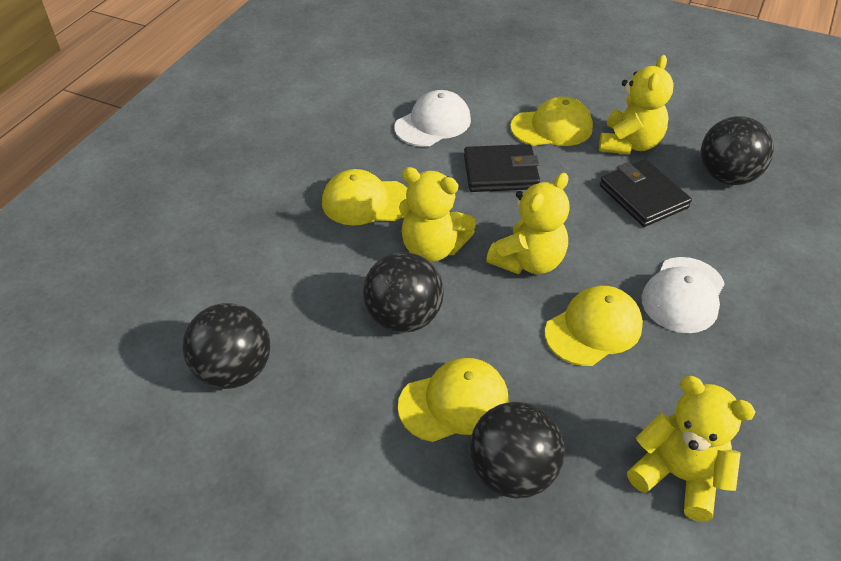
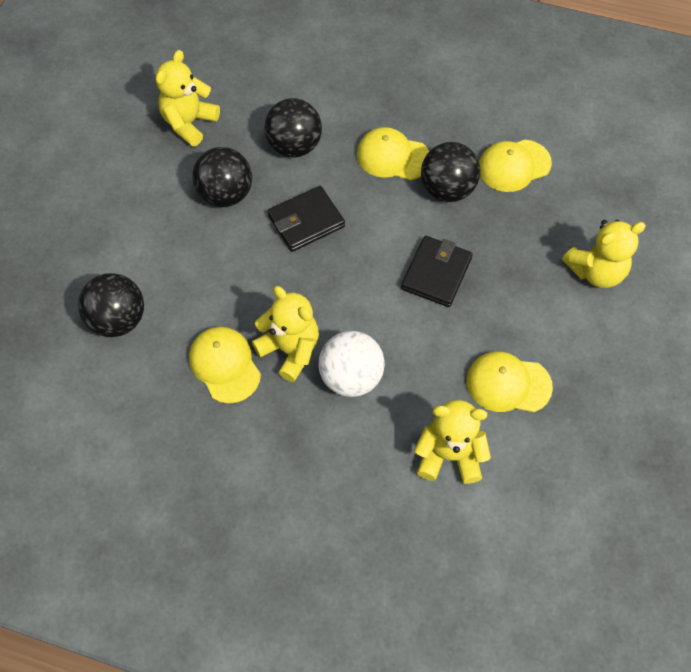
white ball: none = 0 -> [318,331,385,397] = 1
white cap: [394,90,471,147] [641,257,725,333] = 2 -> none = 0

